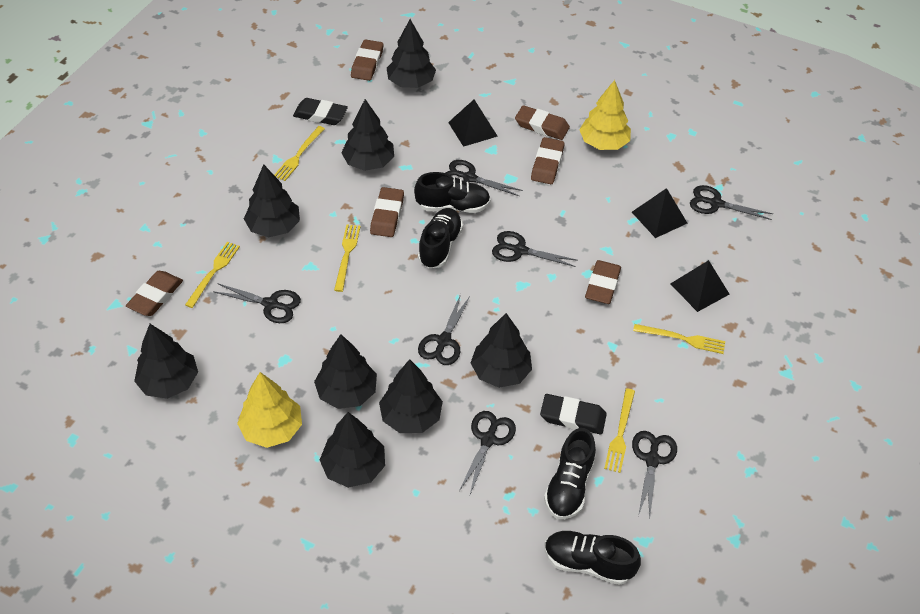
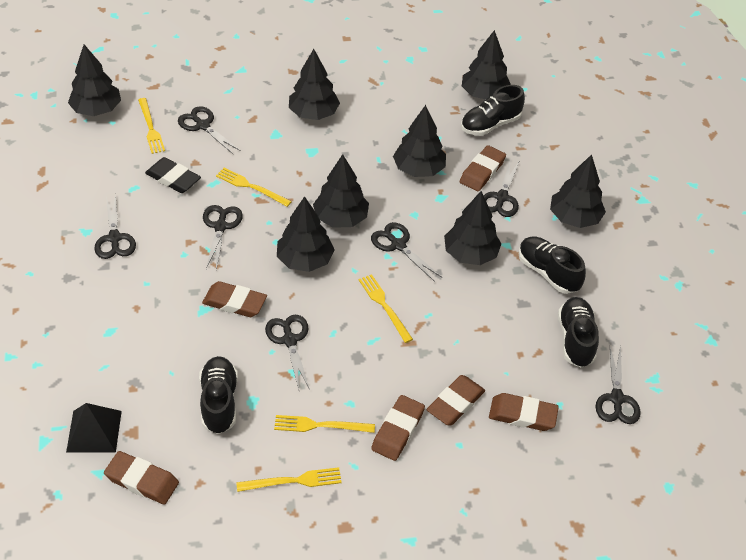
black eraser: [293,98,348,125] [540,394,607,434] = 2 -> [145,157,201,193] = 1
black pyramid: [448,100,498,147] [632,188,687,238] [670,260,729,312] = 3 -> [66,403,122,453] = 1
yellow tree: [237,372,302,448] [579,80,631,150] = 2 -> none = 0

